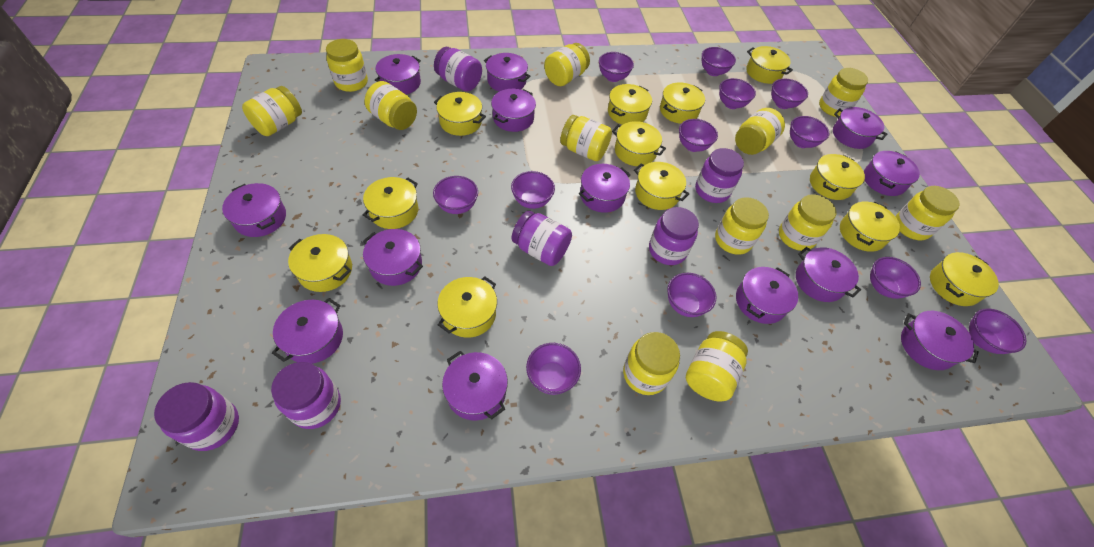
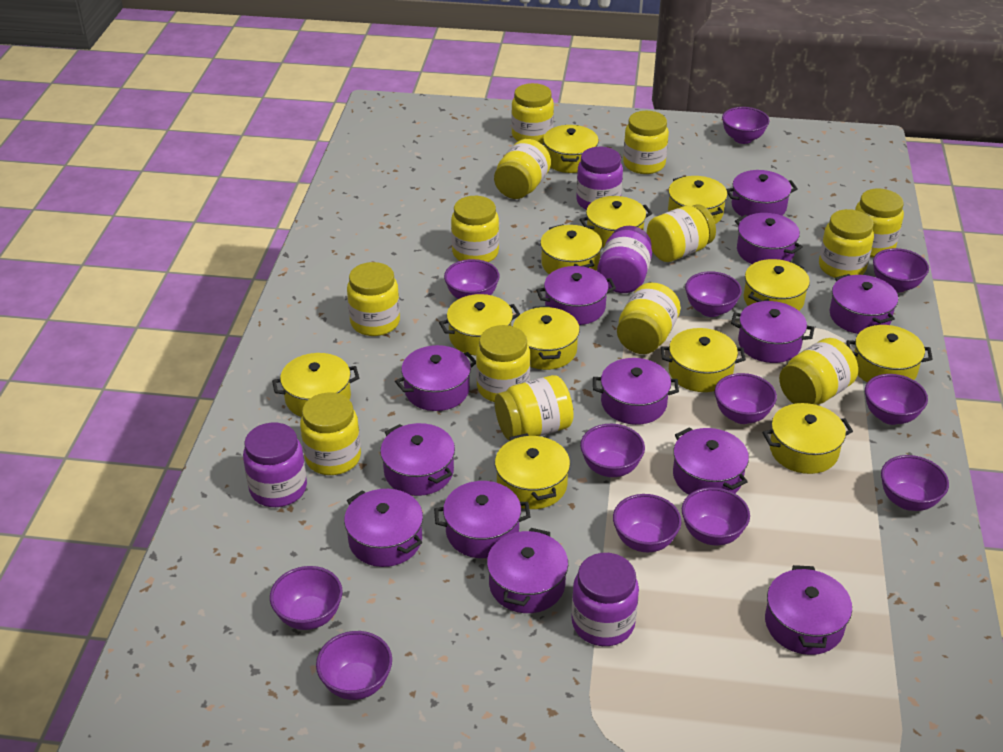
purple jar: [154,382,239,451] [271,362,341,429] [434,47,482,91] [512,211,572,266] [649,207,699,265] [695,148,744,203] = 6 -> [243,423,307,507] [572,553,639,646] [576,147,623,210] [597,226,652,293] = 4
yellow jar: [242,86,302,136] [326,39,368,92] [364,81,417,130] [544,43,590,86] [560,115,612,161] [623,332,680,395] [686,331,748,402] [715,197,769,255] [735,108,785,155] [779,194,836,251] [819,68,868,117] [895,186,960,240] = 12 -> [300,393,361,475] [347,262,400,336] [451,196,499,262] [476,325,530,402] [494,139,551,199] [495,375,574,440] [511,83,554,144] [617,283,681,354] [623,111,669,174] [647,204,716,262] [779,338,858,405] [819,209,874,278] [855,189,904,257] = 13

